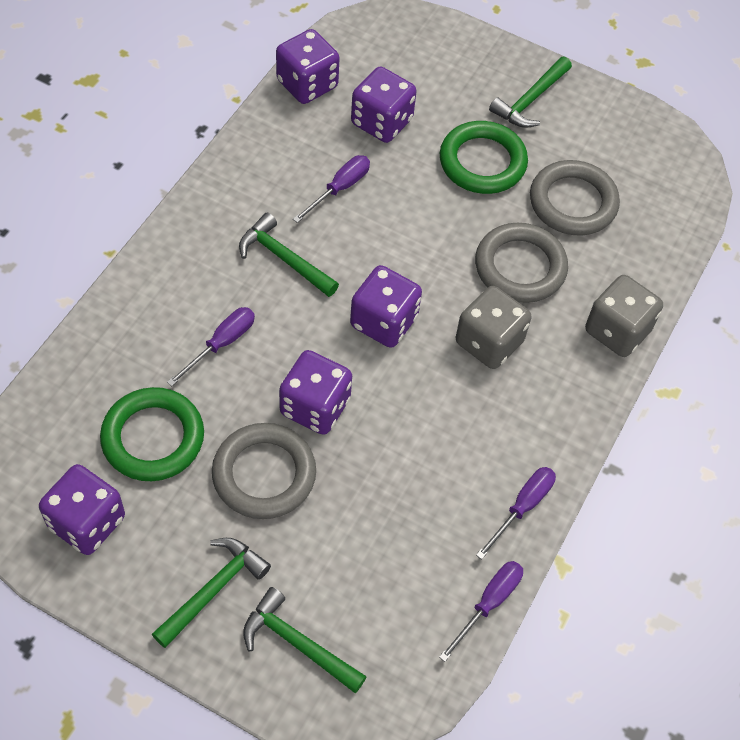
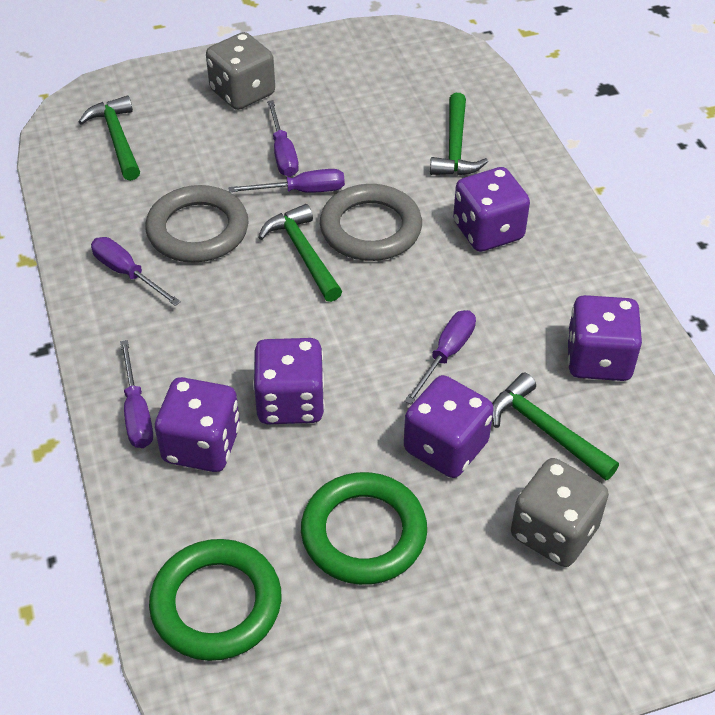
grey ring: [212,423,316,519] [475,223,568,303] [530,160,620,235] = 3 -> [145,185,248,263] [320,184,422,261] = 2
purple screwdriver: [167,307,255,386] [293,155,370,223] [439,561,523,662] [476,467,556,560] = 4 -> [91,237,181,306] [120,340,153,448] [228,169,345,193] [267,100,299,177] [404,310,476,405] = 5

